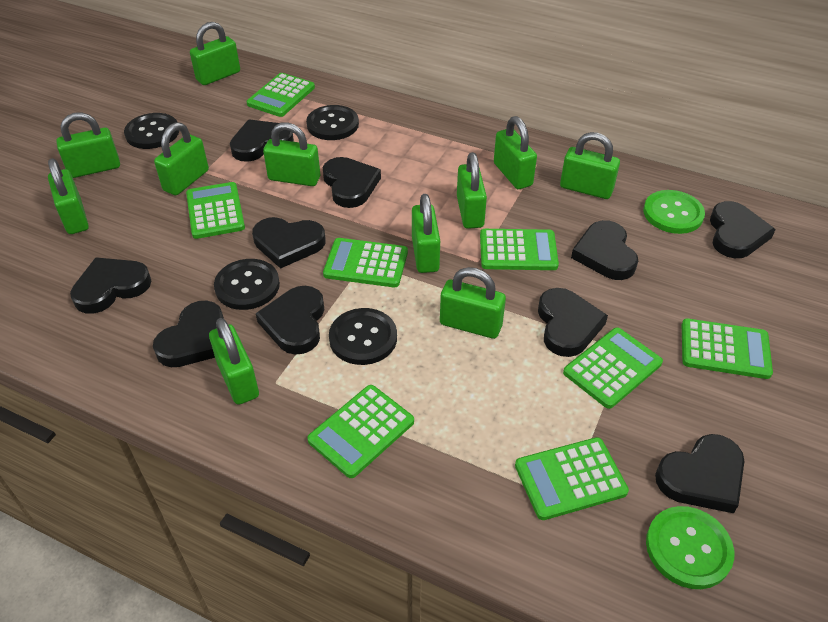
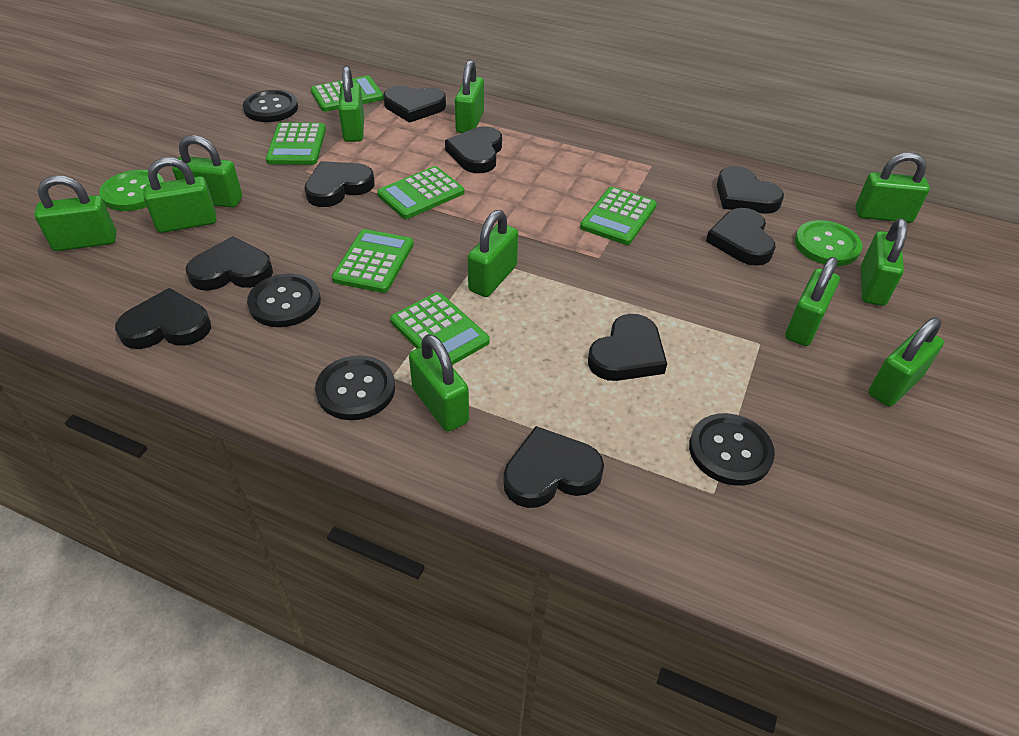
black heart: [70,257,151,314] [153,301,224,367] [230,119,294,162] [252,217,326,269] [256,286,324,355] [323,157,381,208] [538,288,608,357] [571,220,638,280] [655,434,744,513] [710,201,776,258] = 10 -> [115,288,211,349] [186,236,273,291] [304,161,375,207] [383,85,446,123] [445,126,502,173] [503,426,604,508] [588,314,667,381] [706,208,776,266] [717,166,784,214] = 9
green calculator: [186,182,245,239] [247,73,315,117] [307,385,414,478] [323,238,408,287] [480,229,559,270] [515,437,629,520] [563,327,663,409] [682,318,773,379] = 8 -> [266,122,326,165] [311,76,384,112] [332,229,414,293] [377,166,464,219] [390,292,490,365] [580,187,657,245] = 6

